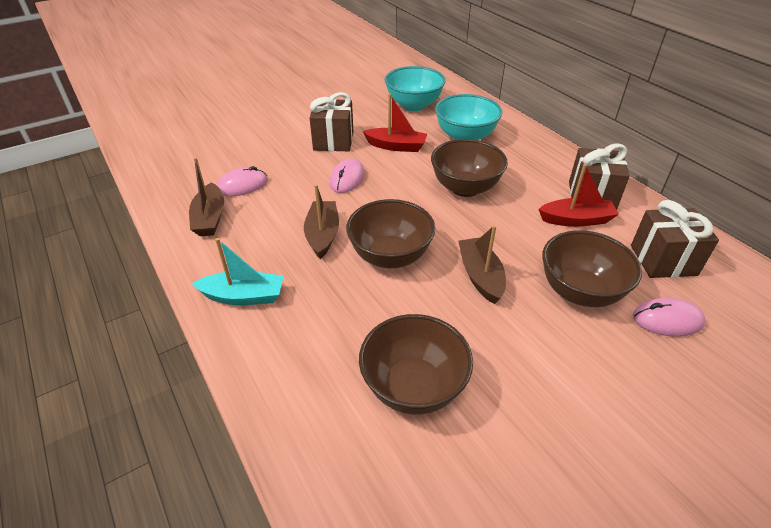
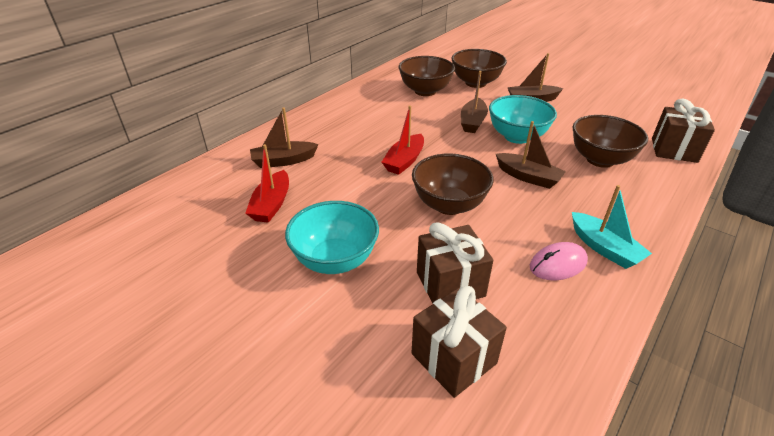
brown boat: [189,157,224,236] [304,184,339,259] [458,225,506,304] = 3 -> [250,108,319,168] [461,71,488,133] [496,121,566,189] [507,53,563,102] = 4
pink mouse: [216,166,268,196] [329,158,365,193] [633,298,706,337] = 3 -> [530,242,588,280] = 1

